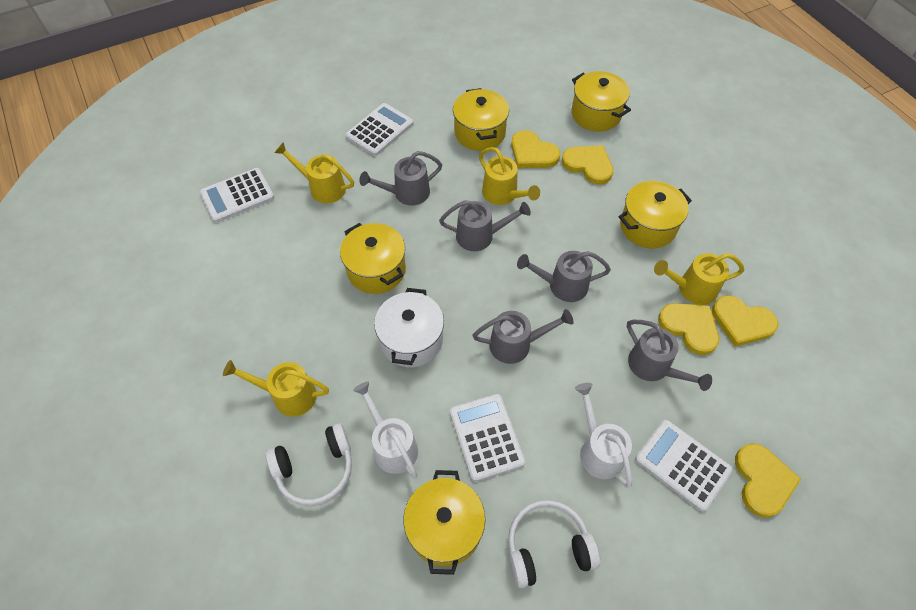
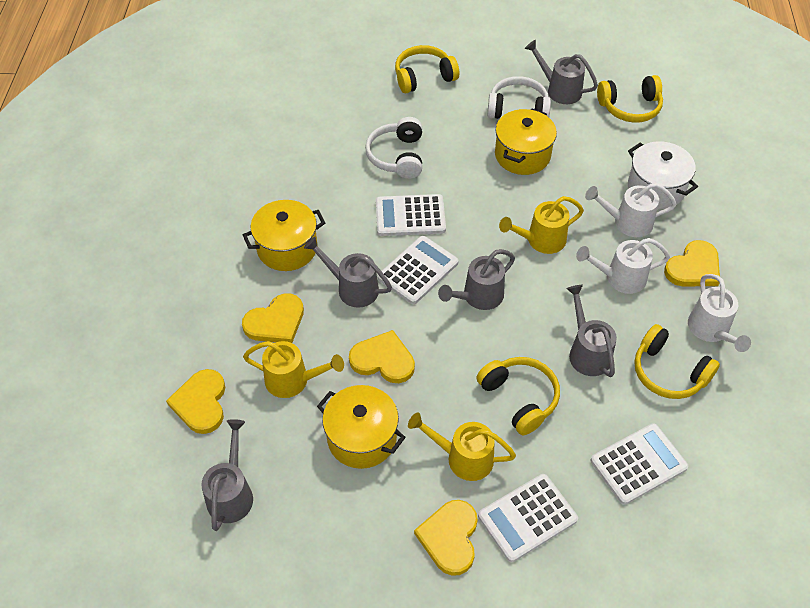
white watering can: [353,382,418,479] [575,383,632,488] = 2 -> [576,238,670,294] [585,183,677,237] [688,274,751,352] = 3
yellow headphones: none = 0 -> [395,45,459,93] [476,357,560,435] [597,75,663,122] [634,324,720,399] = 4
yellow pot: [340,223,406,294] [403,470,485,575] [453,88,509,151] [571,71,631,132] [619,181,692,248] = 5 -> [243,200,325,271] [317,385,406,469] [495,108,557,175] = 3
yellow watering can: [223,360,329,417] [275,142,354,203] [479,147,540,205] [654,253,744,305] = 4 -> [243,341,344,398] [408,413,516,481] [499,196,584,254] = 3

